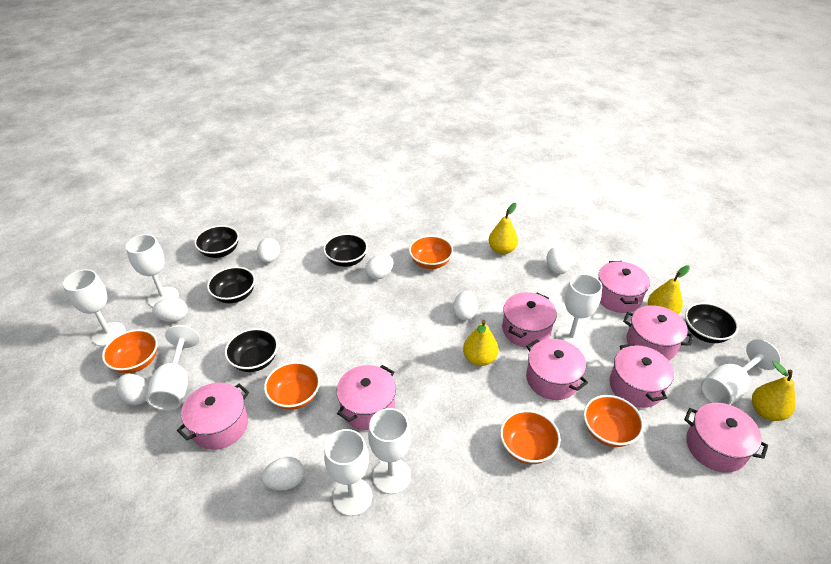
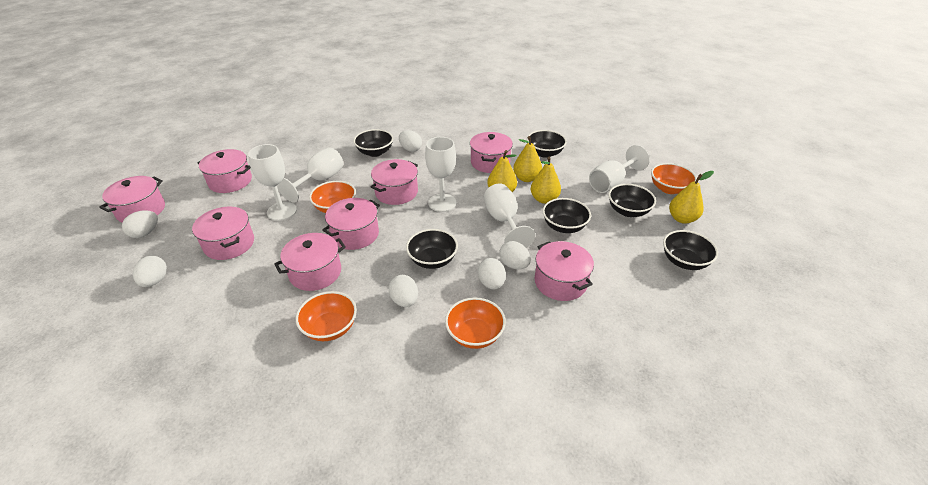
black bowl: [194,225,239,258] [207,267,255,303] [225,328,278,372] [323,233,368,267] [685,303,739,343] = 5 -> [353,129,393,157] [406,229,458,269] [527,130,567,158] [543,198,591,233] [608,184,656,217] [663,230,718,270] = 6
orange bowl: [102,329,158,373] [264,362,320,410] [409,235,453,269] [500,410,561,464] [584,395,644,447] = 5 -> [296,291,357,341] [309,181,356,213] [445,297,506,349] [651,163,697,194] = 4
white egg: [116,374,149,405] [152,298,188,322] [257,238,280,263] [261,457,304,491] [365,255,394,280] [453,291,478,321] [546,247,571,274] = 7 -> [122,210,158,238] [133,256,167,287] [389,275,418,307] [399,130,422,152] [478,258,506,289] [499,241,531,269] = 6
white goblet: [63,269,126,346] [126,234,179,307] [146,325,200,411] [324,429,373,516] [368,408,411,494] [555,274,602,350] [701,339,781,405] = 7 -> [248,144,297,221] [277,147,343,203] [425,137,457,212] [484,184,535,248] [589,145,650,193] = 5

